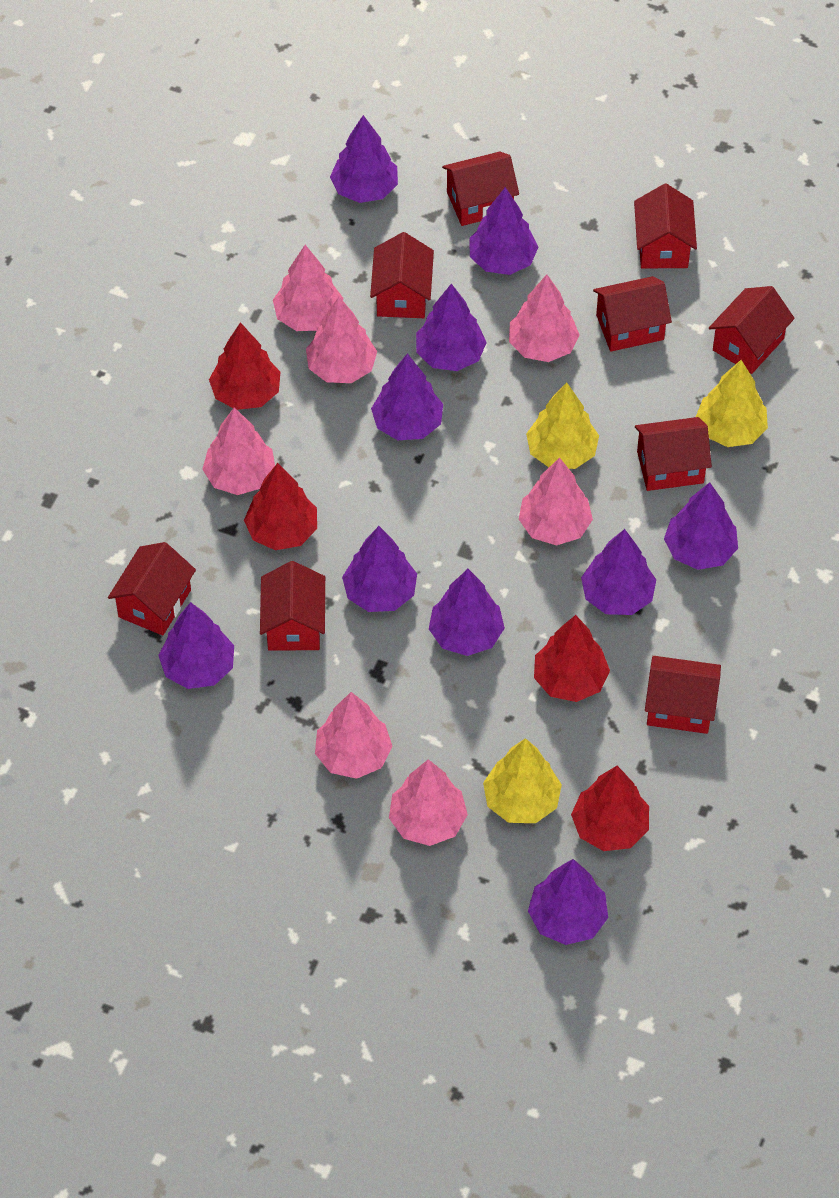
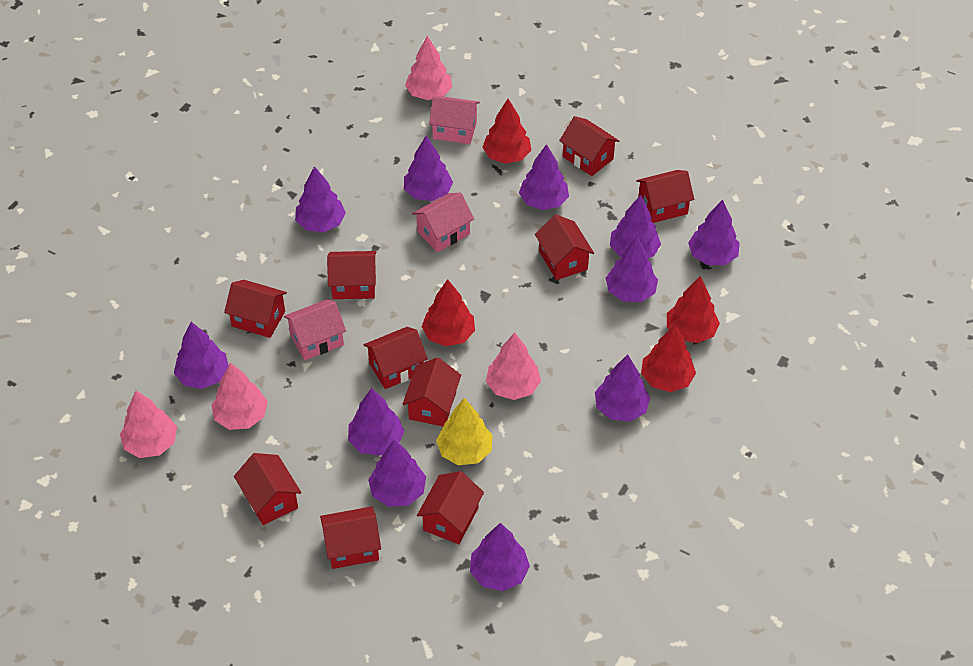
pink house: none = 0 -> [284,299,346,360] [412,192,474,252] [429,96,480,144] = 3
pink tree: [202,407,275,495] [273,245,343,331] [306,297,377,383] [315,692,393,779] [389,759,468,846] [509,274,580,362] [519,457,593,546] = 7 -> [120,391,177,458] [211,363,268,430] [405,36,452,100] [486,332,541,400] = 4
purple tree: [158,602,234,689] [330,115,398,203] [342,526,417,612] [371,353,443,440] [416,284,487,371] [429,569,505,656] [469,187,538,275] [528,859,608,945] [581,529,656,615] [664,482,738,570] = 10 -> [174,322,229,389] [295,166,346,232] [348,388,404,456] [368,439,426,507] [404,136,453,201] [470,523,530,591] [519,144,569,210] [595,354,650,421] [606,236,658,302] [610,195,661,258] [688,200,740,265] = 11
red house: [108,542,196,635] [260,561,325,651] [370,232,434,318] [442,152,519,226] [593,276,672,352] [634,184,697,269] [635,417,712,491] [645,656,721,734] [709,286,795,374] = 9 -> [224,280,287,338] [234,453,301,525] [320,506,381,569] [327,251,376,299] [364,327,428,389] [403,357,461,426] [417,471,484,544] [535,215,594,280] [559,116,620,176] [636,170,694,223] = 10
yellow tree: [483,738,562,823] [526,383,599,469] [696,360,768,447] = 3 -> [436,398,493,465] = 1

